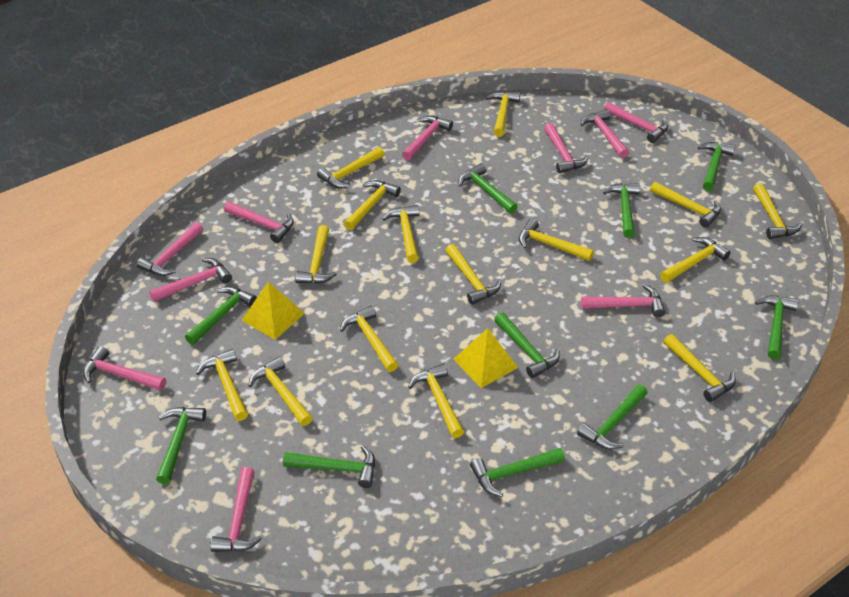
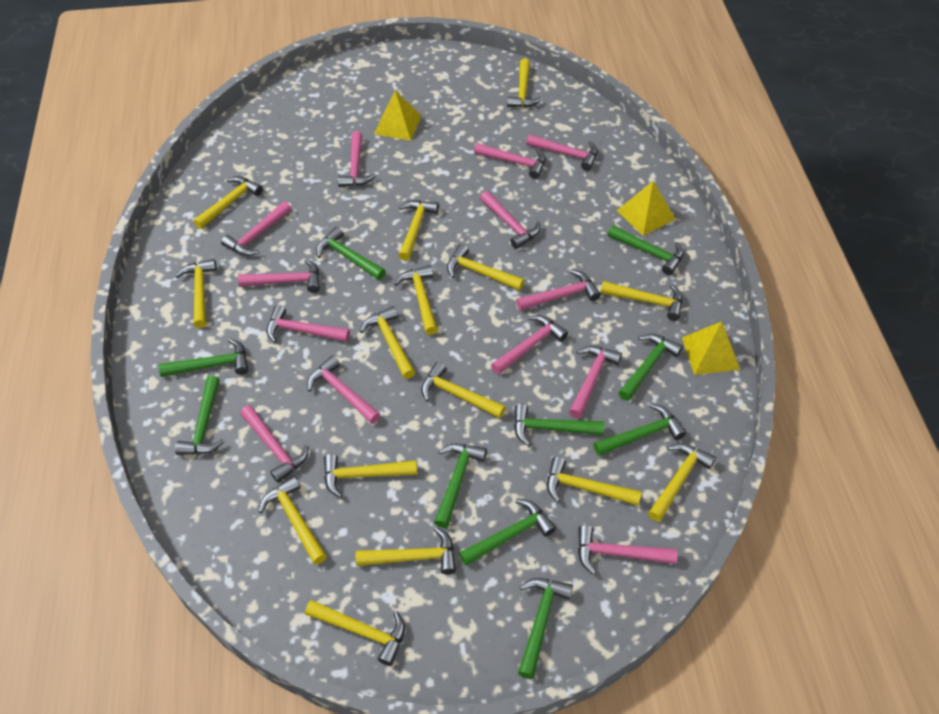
pink hammer: [83,346,166,391] [137,222,203,276] [149,258,232,302] [210,467,262,552] [224,201,294,243] [402,116,453,161] [544,123,589,173] [580,109,629,158] [581,284,665,317] [604,102,668,143] = 10 -> [221,201,291,256] [238,259,320,293] [240,405,308,483] [266,305,350,343] [307,355,381,424] [338,131,376,187] [474,143,546,179] [480,191,540,249] [491,315,568,374] [516,270,600,311] [526,134,598,171] [569,346,622,418] [578,525,678,575] = 13
yellow pyramid: [241,282,305,340] [453,328,518,388] = 2 -> [374,90,422,141] [617,181,675,236] [682,321,740,375] = 3

